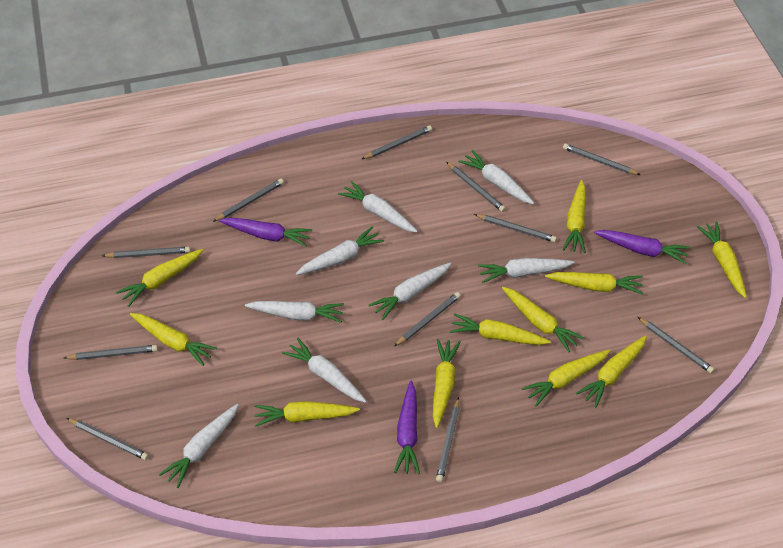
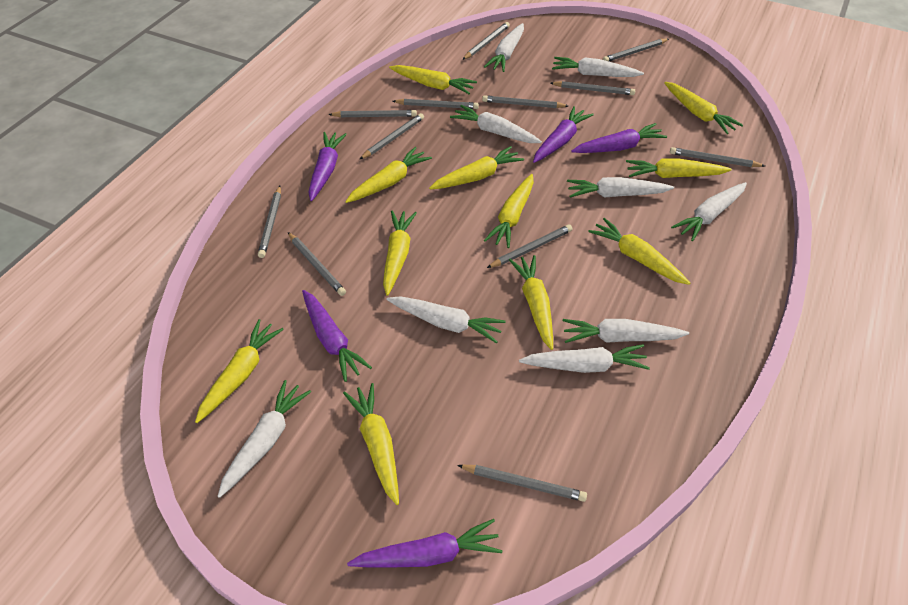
grey pencil: [64,345,158,360] [66,418,149,460] [102,247,191,258] [213,179,284,222] [362,125,432,159] [394,292,461,346] [436,397,459,482] [446,162,506,212] [474,214,557,242] [563,144,641,175] [638,317,714,373] = 11 -> [258,186,281,258] [288,232,346,296] [328,110,417,117] [359,113,424,160] [393,99,479,109] [457,465,587,502] [462,22,510,60] [482,95,568,108] [487,224,572,268] [551,81,635,95] [603,39,669,62] [670,147,765,167] = 12
purple carrot: [219,218,312,247] [394,381,420,474] [594,230,690,264] = 3 -> [302,290,372,382] [308,132,347,201] [347,519,502,567] [533,106,594,163] [571,123,667,153] = 5
white carrot: [159,404,238,488] [245,301,344,323] [282,338,367,403] [296,226,384,275] [338,181,418,233] [369,263,451,320] [459,150,534,205] [478,258,575,283] = 8 -> [218,380,311,498] [386,296,506,343] [450,105,542,143] [484,23,524,72] [519,344,650,373] [552,57,644,77] [563,319,689,343] [567,177,674,198] [671,182,747,241] = 9

